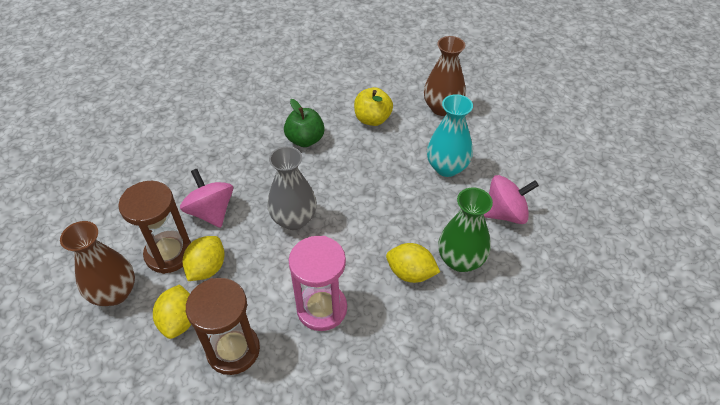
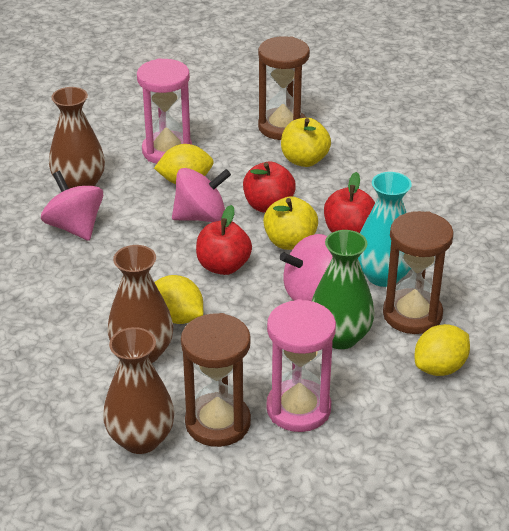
brown hourglass: [118,181,191,274] [186,278,260,375] = 2 -> [181,313,251,447] [258,36,310,140] [383,211,454,334] = 3
brown vase: [60,221,135,306] [424,36,466,116] = 2 -> [49,87,105,189] [103,327,175,454] [107,245,173,363] = 3
green apple: [284,99,325,147] = 1 -> none = 0
grey vase: [267,146,317,230] = 1 -> none = 0
pink hourglass: [289,236,347,331] = 1 -> [137,58,192,164] [266,299,336,432] = 2
pink spinning top: [180,169,233,228] [484,175,539,224] = 2 -> [41,171,103,241] [172,168,231,222] [280,234,333,301] = 3
red apple: none = 0 -> [196,205,252,275] [243,162,296,213] [324,172,375,233] = 3
yellow apple: [354,87,393,126] = 1 -> [263,196,318,250] [281,118,331,167] = 2

